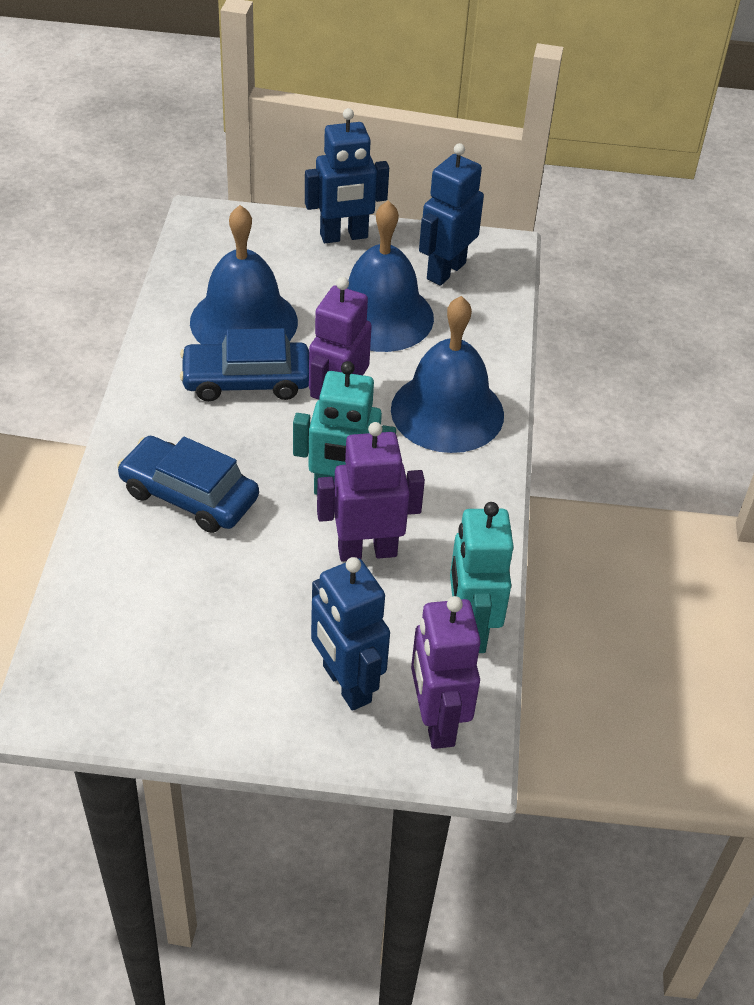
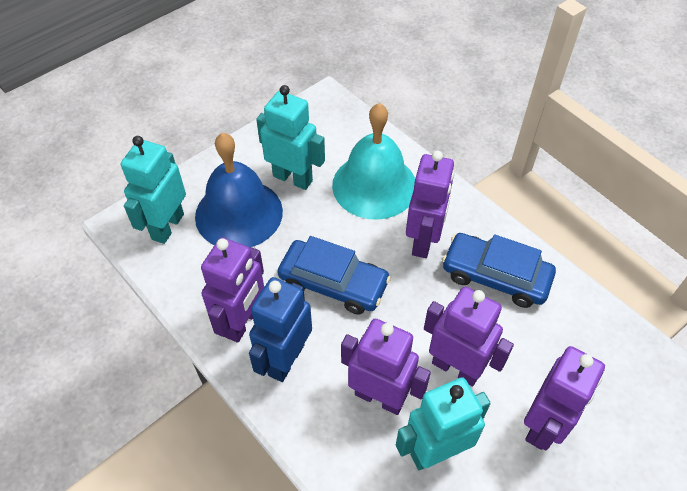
blue bell: [190,205,298,344] [347,201,434,352] [391,296,504,453] = 3 -> [195,133,283,247] = 1
blue robot: [305,108,389,243] [311,557,390,711] [419,143,484,286] = 3 -> [249,277,312,382] = 1
purple robot: [309,277,372,400] [317,422,425,562] [411,596,481,749] = 3 -> [201,237,264,343] [341,319,431,415] [406,151,455,258] [424,287,514,386] [524,346,605,450] = 5
turquoise bell: none = 0 -> [332,103,415,220] = 1
turquoise robot: [293,361,396,495] [450,502,514,653] = 2 -> [121,136,186,244] [256,85,325,190] [396,377,491,470] = 3

